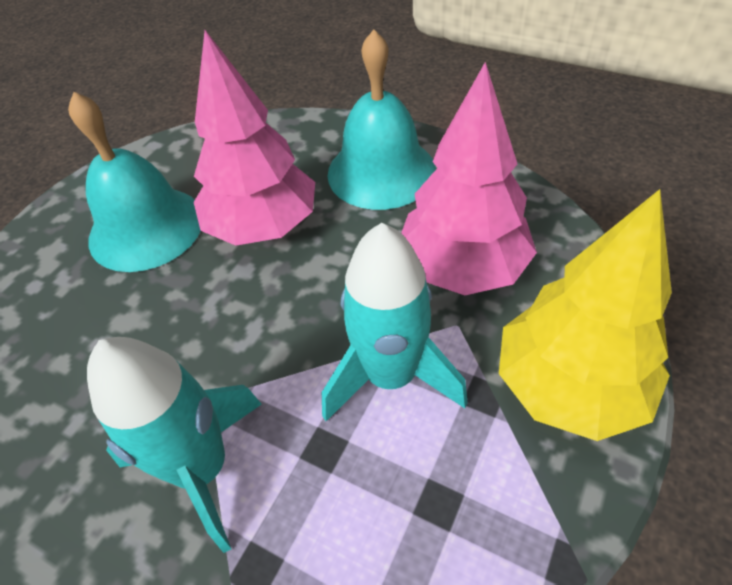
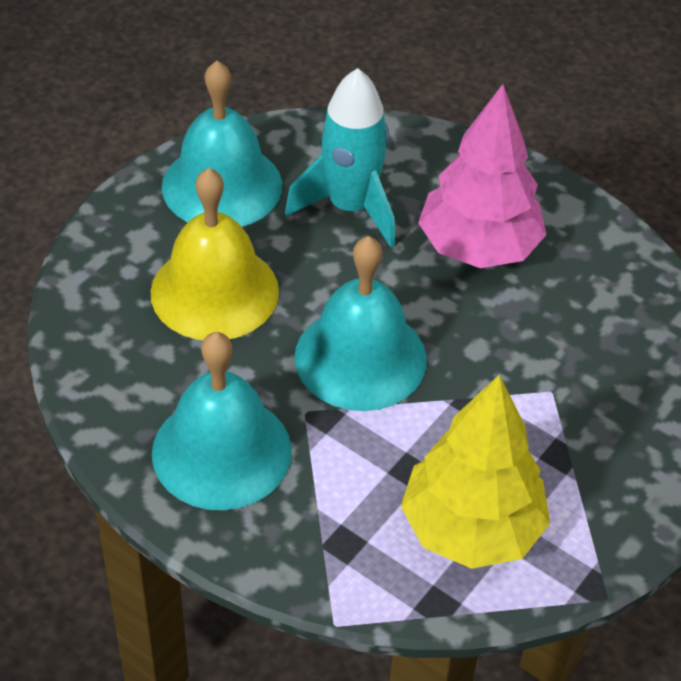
pink tree: [194,30,315,246] [401,62,537,295] = 2 -> [418,84,547,268] = 1
turquoise bell: [68,92,200,272] [328,29,436,210] = 2 -> [152,332,292,510] [162,61,282,227] [294,236,427,411] = 3
turquoise rocket: [87,337,262,553] [322,223,468,421] = 2 -> [285,68,395,247] = 1
yellow bell: none = 0 -> [151,168,279,340] = 1

